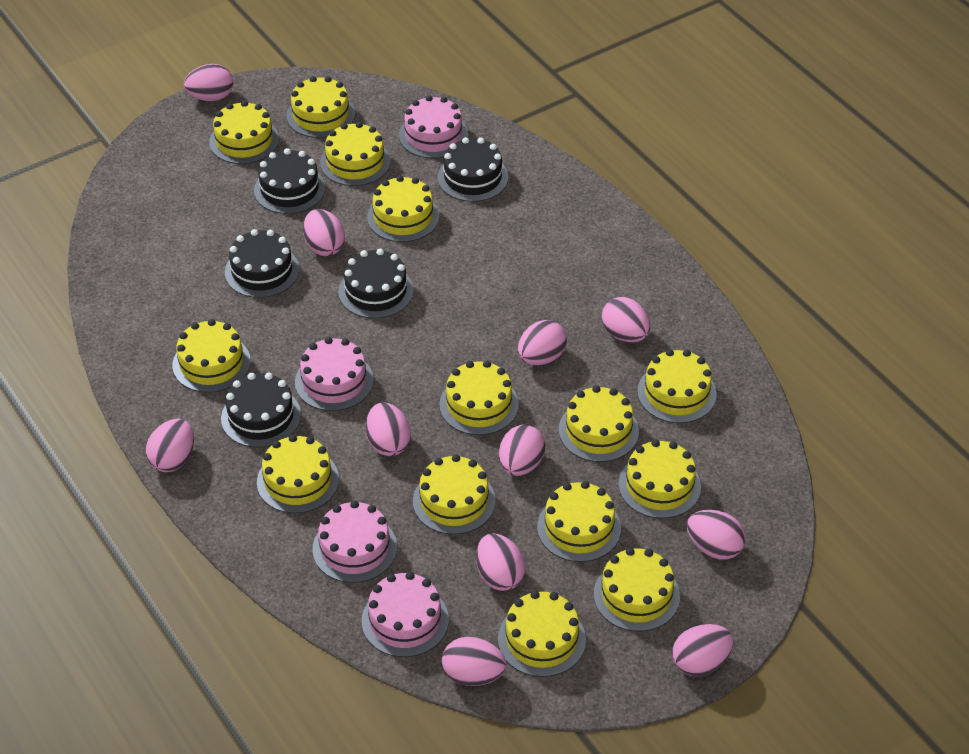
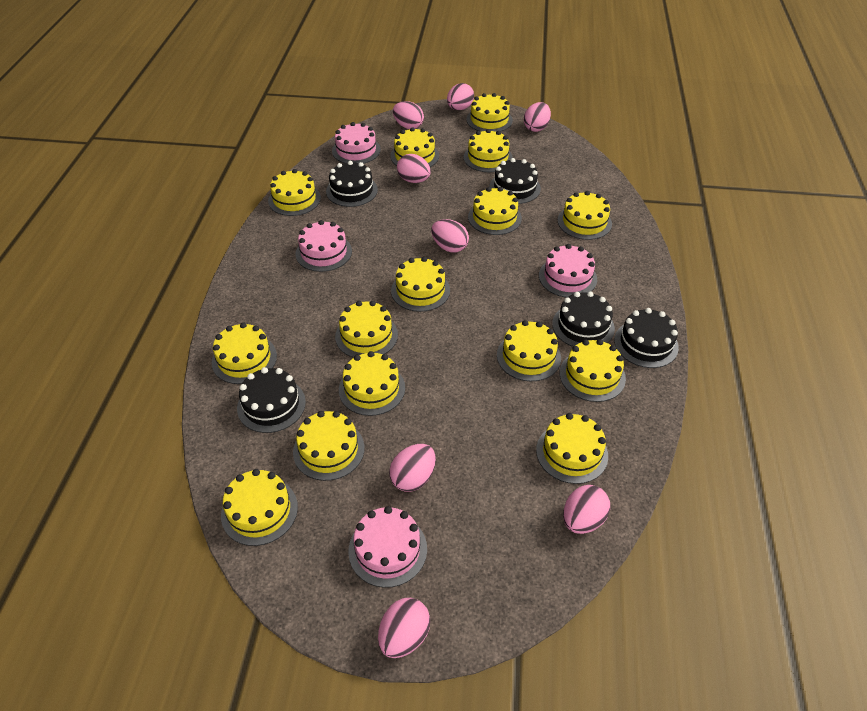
pink egg: [146,419,194,472] [184,64,233,101] [303,209,345,256] [366,402,411,456] [442,637,506,686] [476,533,525,591] [499,425,545,476] [518,320,567,365] [602,297,650,342] [672,624,733,676] [687,510,746,560] = 11 -> [378,598,430,658] [389,444,436,492] [393,101,424,129] [397,154,431,183] [431,219,469,252] [447,83,474,110] [524,102,551,132] [563,485,610,534] = 8
yellow cake: [173,319,251,393] [209,101,279,164] [257,435,339,513] [286,76,355,138] [320,122,390,186] [367,175,439,242] [413,454,496,535] [439,361,519,435] [498,591,586,677] [537,481,621,562] [559,385,639,462] [594,548,680,632] [619,439,701,519] [637,349,716,423] = 14 -> [212,323,277,384] [221,469,298,546] [268,169,321,216] [293,411,365,481] [335,301,398,358] [339,351,405,416] [390,127,439,167] [391,257,450,312] [464,129,513,172] [466,93,513,132] [468,187,522,235] [497,320,561,381] [536,413,608,484] [558,191,612,240] [560,339,626,402] = 15

